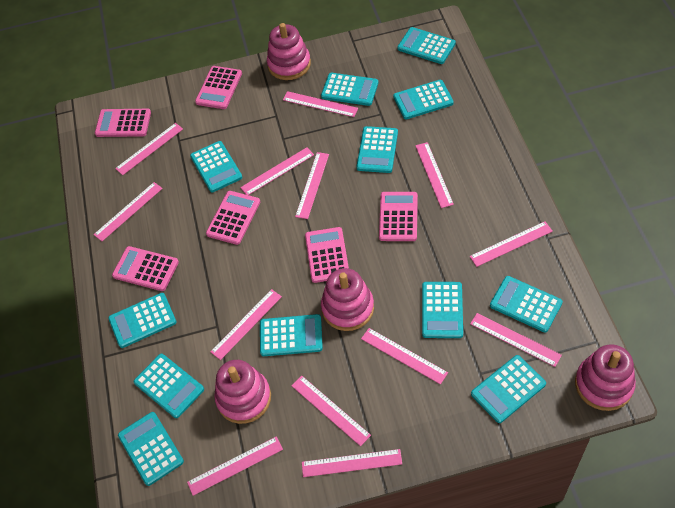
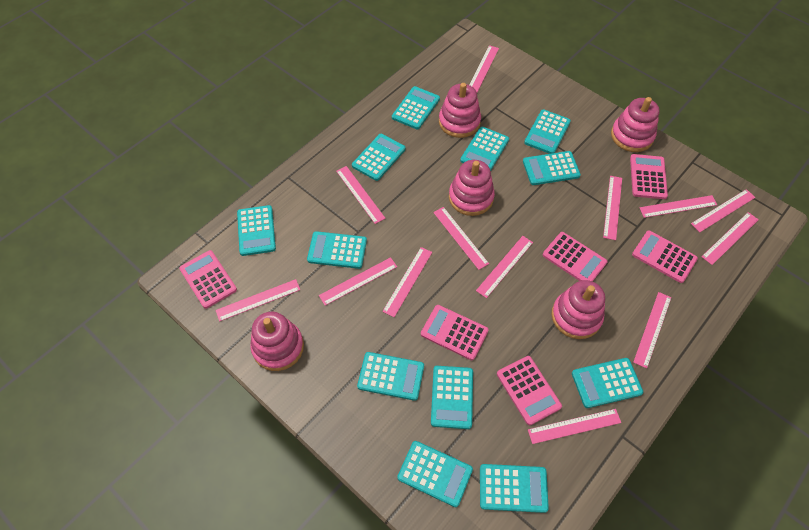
pink stacking toy: [214,360,271,424] [267,23,311,80] [321,268,374,331] [575,344,636,411] = 4 -> [250,312,304,371] [439,83,481,138] [449,160,495,216] [551,280,605,339] [611,97,660,152] = 5

